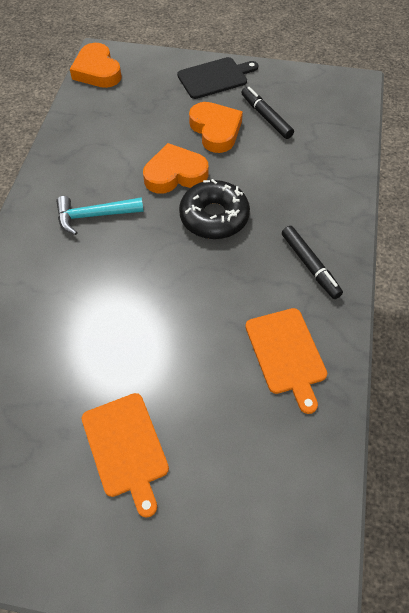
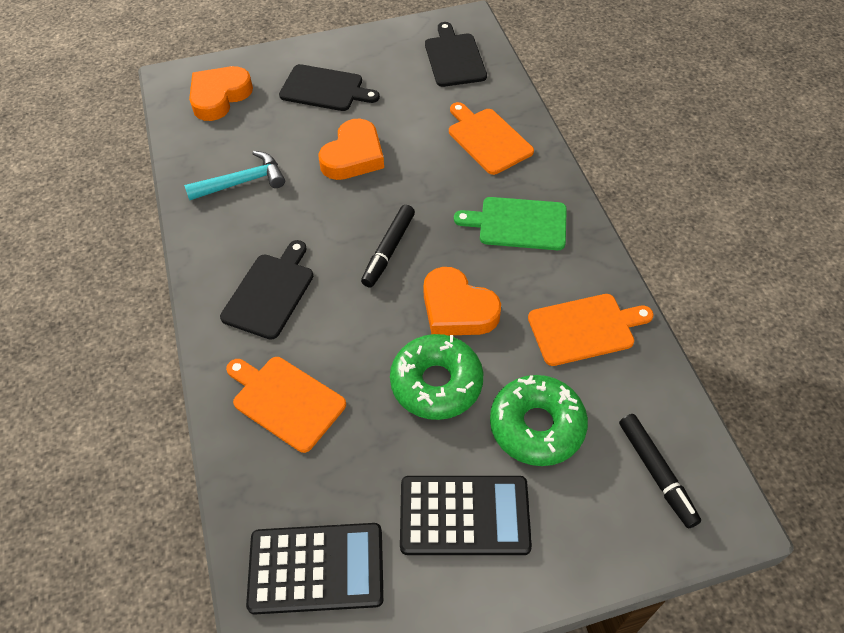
black calculator: none = 0 -> [246,523,384,614] [400,476,532,555] = 2
black cutting board: [177,57,258,99] = 1 -> [220,240,313,340] [279,64,380,111] [425,22,487,87] = 3
black donut: [179,179,250,239] = 1 -> none = 0
green cutting board: none = 0 -> [454,197,567,250] = 1
green donut: none = 0 -> [390,334,483,420] [490,375,588,466] = 2
orange cutting board: [82,393,169,518] [245,308,327,414] = 2 -> [226,357,346,453] [449,102,534,175] [528,294,654,366] = 3

